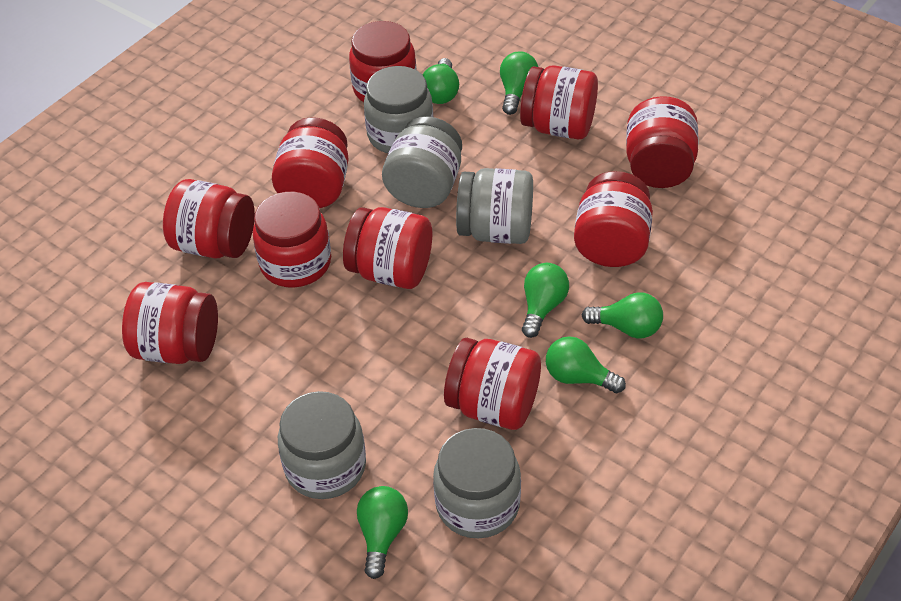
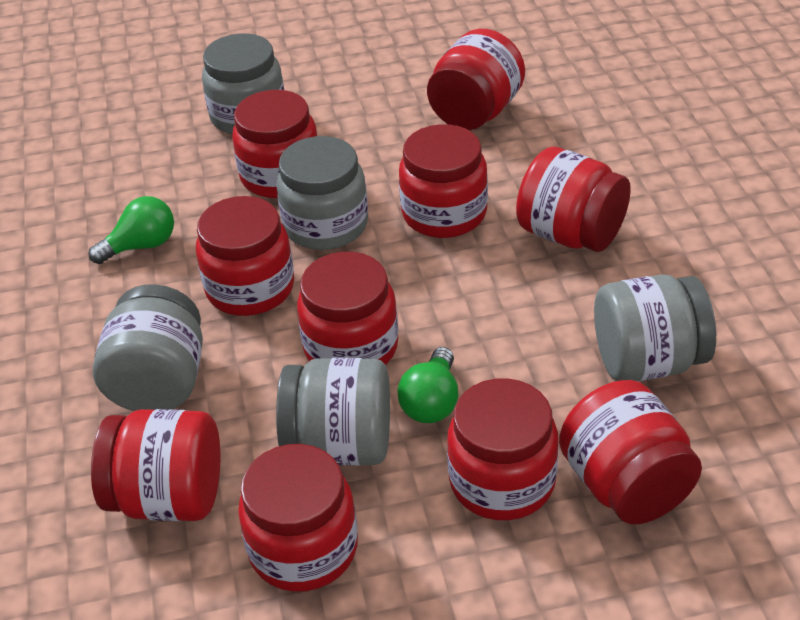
green light bulb: [357,486,408,579] [422,58,459,104] [500,51,538,115] [522,263,569,338] [546,336,626,393] [582,292,663,339] = 6 -> [88,196,174,264] [397,347,458,423] = 2

